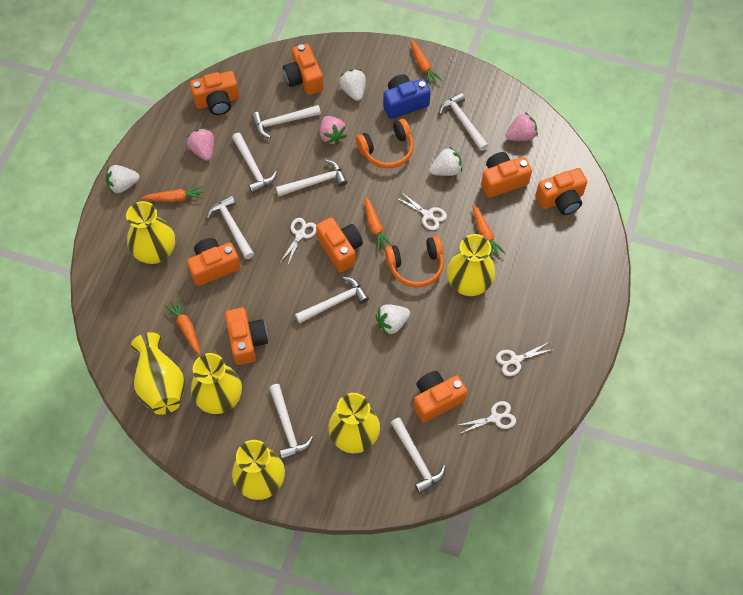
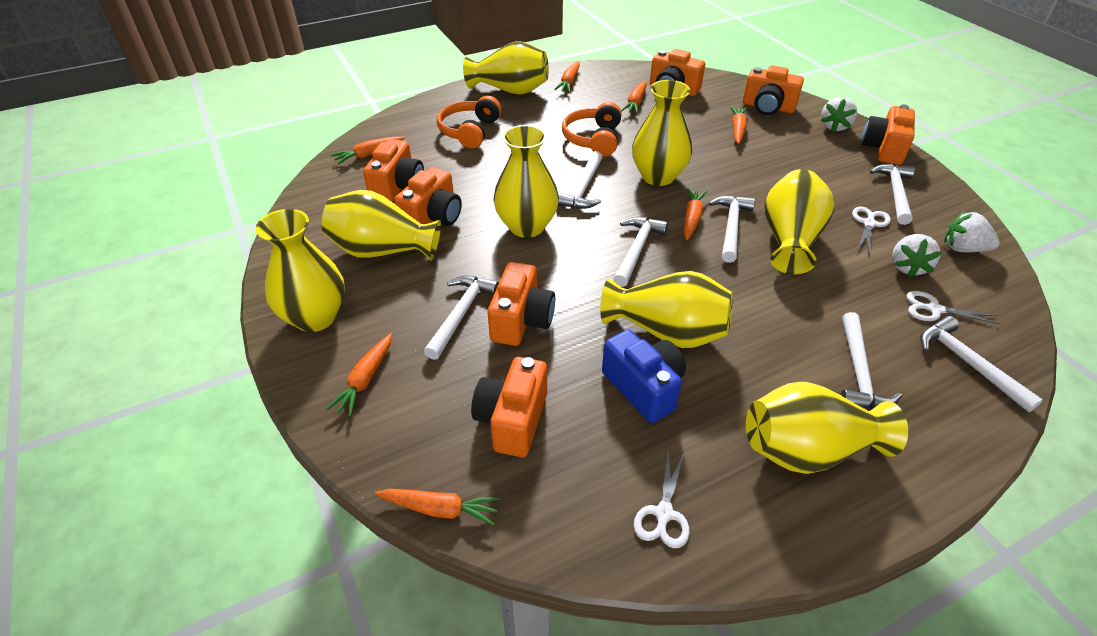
orange camera: [187,238,240,286] [190,71,239,115] [225,308,268,365] [283,44,324,95] [316,218,363,272] [413,371,467,423] [481,152,532,198] [535,168,587,215] = 8 -> [363,139,424,202] [394,167,462,226] [471,357,547,457] [487,262,555,346] [650,49,705,96] [743,65,804,115] [861,104,915,165] = 7
orange carrot: [142,186,204,202] [165,298,200,354] [365,197,392,251] [411,40,442,85] [473,204,505,258] = 5 -> [326,333,392,417] [331,136,405,164] [375,489,500,526] [554,61,580,92] [621,80,647,114] [684,188,707,240] [730,106,747,144] = 7
pink strawberry: [187,128,214,161] [320,116,347,145] [505,112,538,141] = 3 -> none = 0
white hammer: [207,195,254,259] [232,133,277,194] [251,105,321,138] [269,384,313,460] [276,160,347,196] [295,277,369,324] [391,417,446,494] [439,93,489,151] = 8 -> [424,276,499,360] [558,151,602,209] [613,217,668,287] [709,195,755,263] [841,312,902,409] [870,164,915,225] [920,316,1043,412] = 7
white scissors: [280,218,316,267] [396,192,447,230] [456,401,516,434] [496,342,553,376] = 4 -> [634,448,690,548] [852,207,891,255] [907,291,1001,324] = 3
white strawberry: [106,165,140,193] [339,69,366,101] [376,304,410,335] [430,147,462,176] = 4 -> [821,97,857,132] [892,234,942,277] [944,211,1000,252] = 3
yellow vase: [126,201,175,264] [131,332,185,415] [191,353,242,414] [232,440,285,500] [328,393,380,453] [447,234,495,296] = 6 -> [256,209,345,332] [321,190,441,261] [463,41,549,95] [493,125,559,238] [600,271,733,348] [632,80,692,186] [746,382,908,474] [764,169,835,274] = 8

